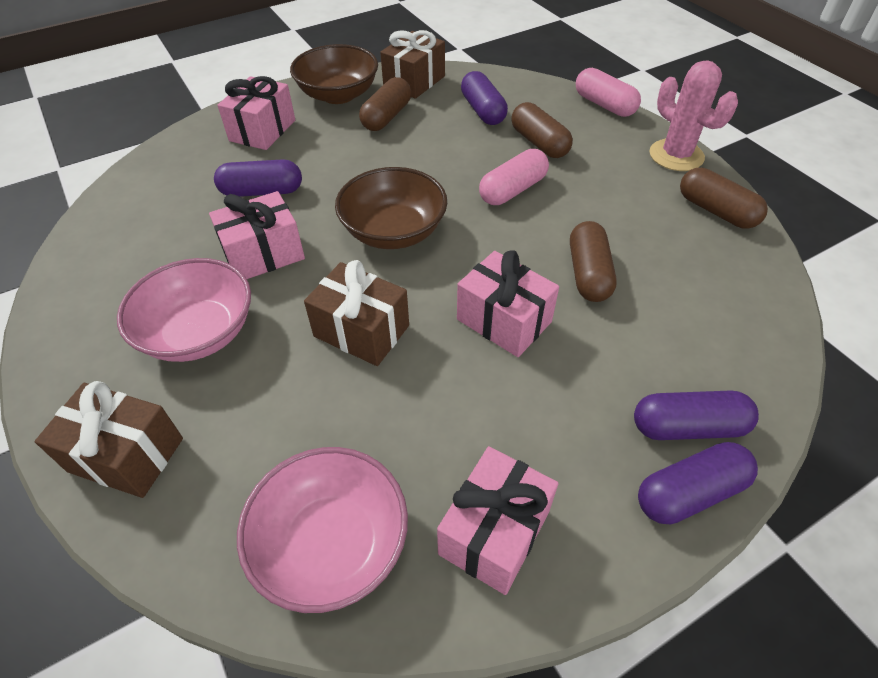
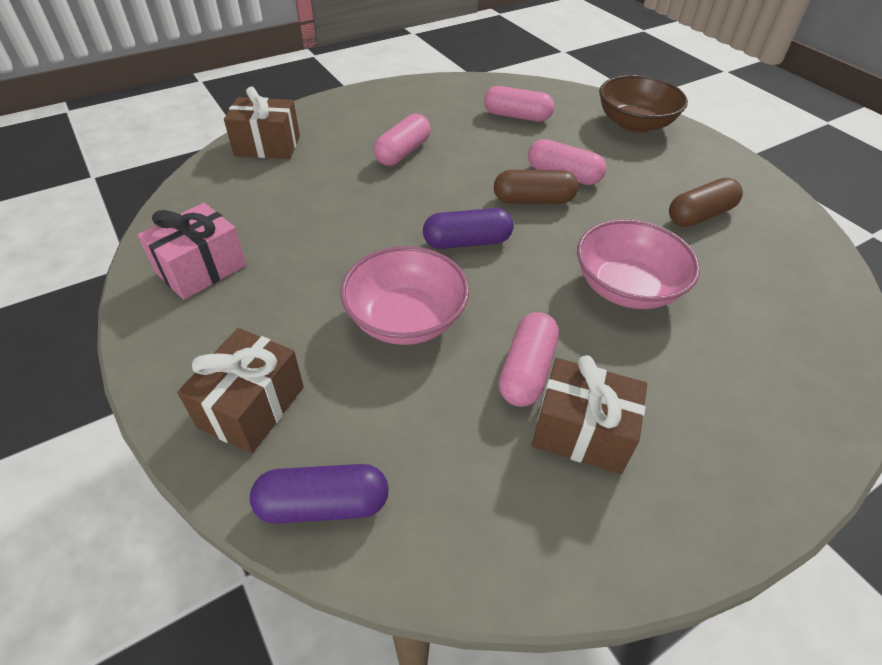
brown bowl: [290,44,378,104] [335,167,447,249] = 2 -> [599,75,688,133] = 1
brown capsule: [359,77,411,131] [511,102,573,158] [570,221,617,302] [680,168,768,229] = 4 -> [494,170,578,204] [669,178,743,227] = 2
pink cactus: [649,60,738,171] = 1 -> none = 0
pink capsule: [479,149,549,205] [576,68,641,117] = 2 -> [374,114,431,166] [484,86,554,122] [499,312,559,407] [528,139,606,185] = 4
pink gift: [209,191,305,279] [217,76,295,150] [437,446,559,595] [457,250,559,357] = 4 -> [138,203,247,300] = 1
purple capsule: [214,159,302,197] [461,71,508,125] [634,390,759,440] [638,442,758,525] = 4 -> [250,464,389,524] [423,208,514,249] = 2

